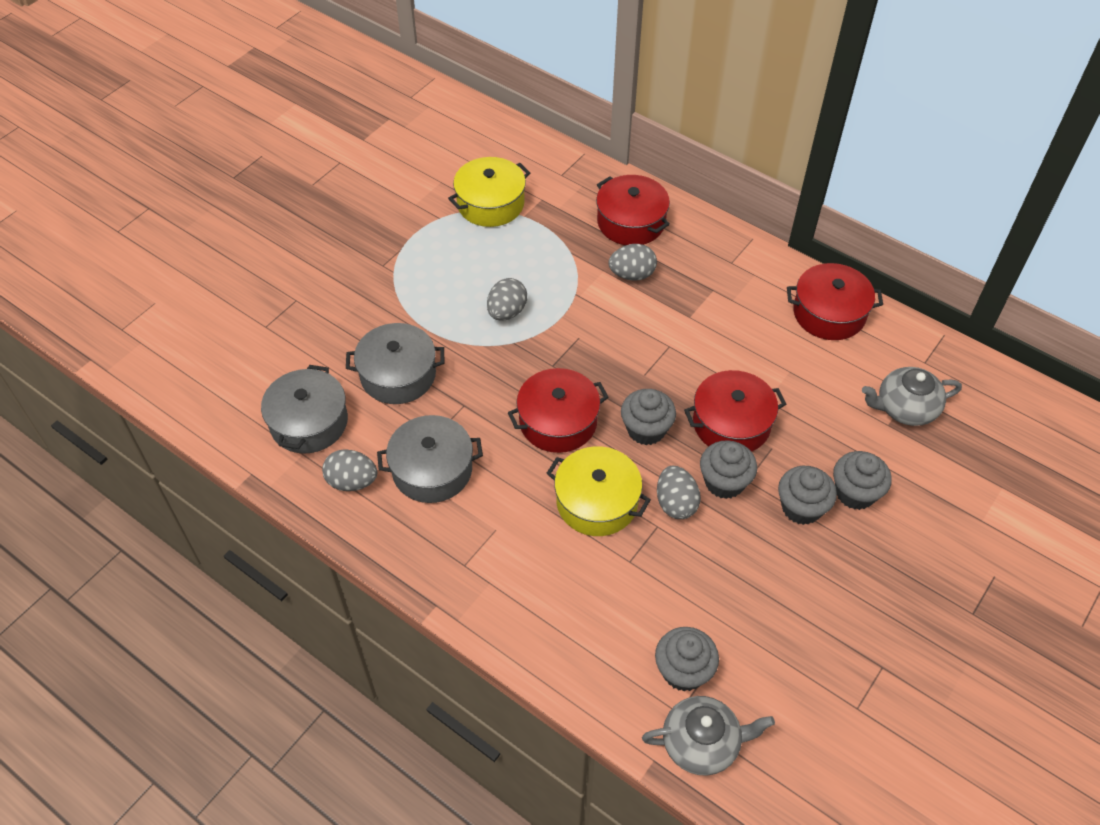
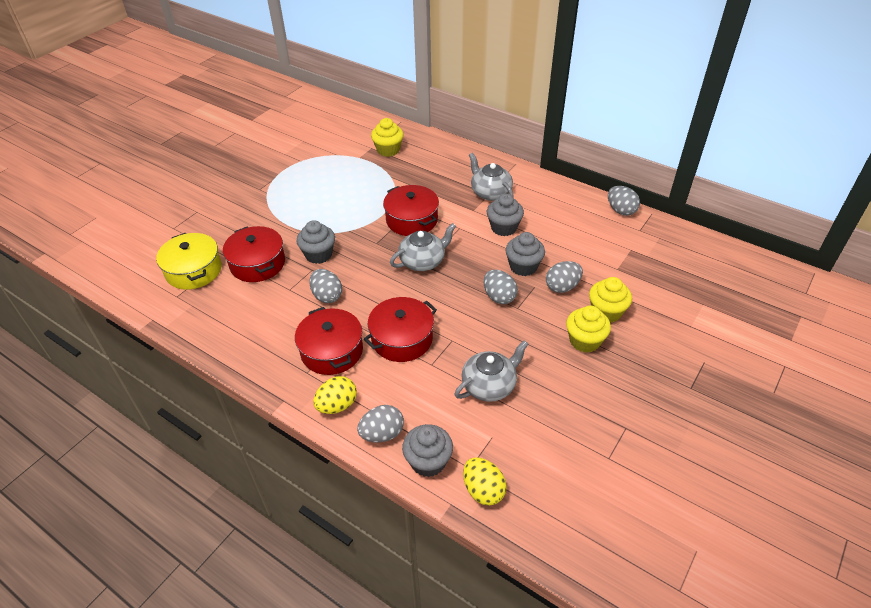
grey cupcake: [621,389,676,445] [655,627,719,692] [700,440,757,499] [778,466,837,525] [833,451,892,510] = 5 -> [296,220,335,264] [402,424,453,477] [487,194,524,236] [505,232,545,276] = 4
grey egg: [322,449,377,491] [487,278,527,321] [609,244,657,281] [657,466,701,519] = 4 -> [309,269,342,303] [357,405,404,443] [483,270,518,304] [546,261,583,293] [608,186,640,216] = 5
grey pot: [261,365,348,454] [346,323,444,404] [377,415,483,503] = 3 -> none = 0
grey teapot: [642,696,775,776] [862,367,962,426] = 2 -> [390,223,456,271] [455,340,528,402] [469,153,514,201] = 3
yellow cupcake: none = 0 -> [371,118,403,157] [566,306,611,353] [589,277,632,323] = 3
yellow egg: none = 0 -> [313,376,357,414] [463,457,507,506] = 2
yellow pot: [448,157,530,227] [547,446,651,536] = 2 -> [156,233,222,290] = 1

